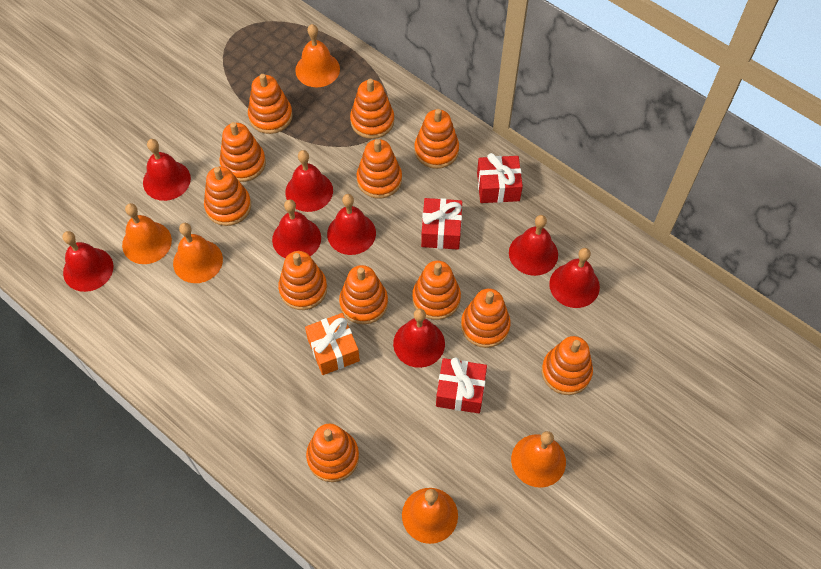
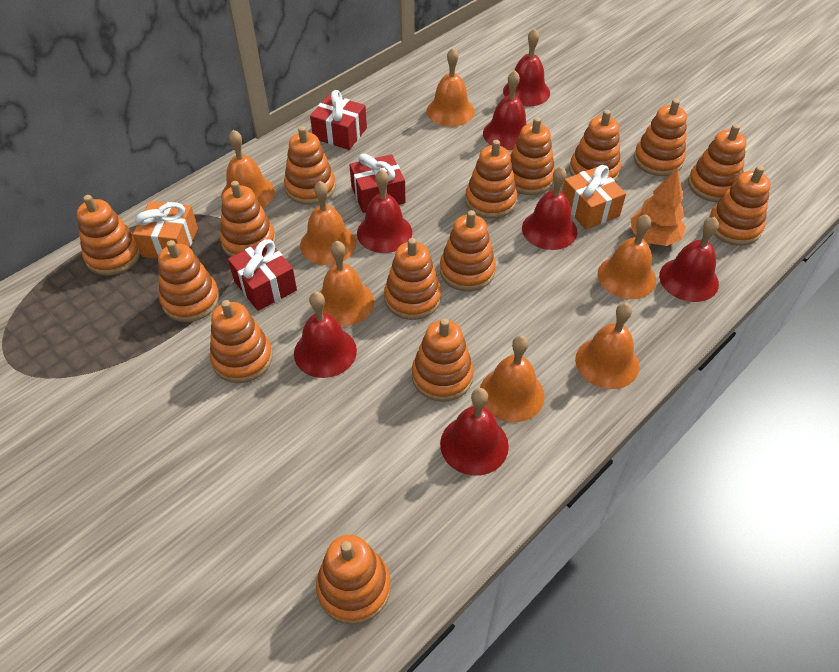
orange bell: [122,203,172,264] [173,223,223,283] [295,24,340,87] [402,488,458,544] [511,431,566,488] = 5 -> [221,130,275,208] [300,181,356,265] [320,241,374,326] [427,48,475,127] [480,335,545,422] [575,303,639,389] [598,214,656,299] = 7
orange gift: [305,313,360,375] = 1 -> [133,201,198,259] [562,165,626,230] = 2
orange stacking toy: [204,167,251,226] [219,122,266,182] [248,74,293,134] [278,251,327,310] [306,423,359,482] [339,265,388,325] [350,79,394,139] [356,139,402,199] [412,261,461,320] [414,109,459,169] [461,289,511,348] [542,336,593,395] = 12 -> [77,195,141,275] [158,240,220,322] [210,300,273,383] [220,181,276,257] [284,126,336,205] [316,535,391,625] [384,238,441,320] [412,318,474,402] [440,210,496,291] [465,140,517,219] [510,117,555,195] [569,110,621,181] [634,99,687,176] [688,124,746,202] [708,166,771,246] = 15
orange tree: none = 0 -> [630,167,686,246] = 1
red bell: [63,231,113,292] [143,139,191,201] [272,199,321,258] [285,150,333,212] [327,194,376,255] [393,308,445,368] [509,215,558,276] [549,248,600,308] = 8 -> [294,292,357,378] [357,169,412,253] [440,388,509,476] [483,70,527,150] [503,28,550,107] [522,166,577,250] [659,217,719,302] = 7

